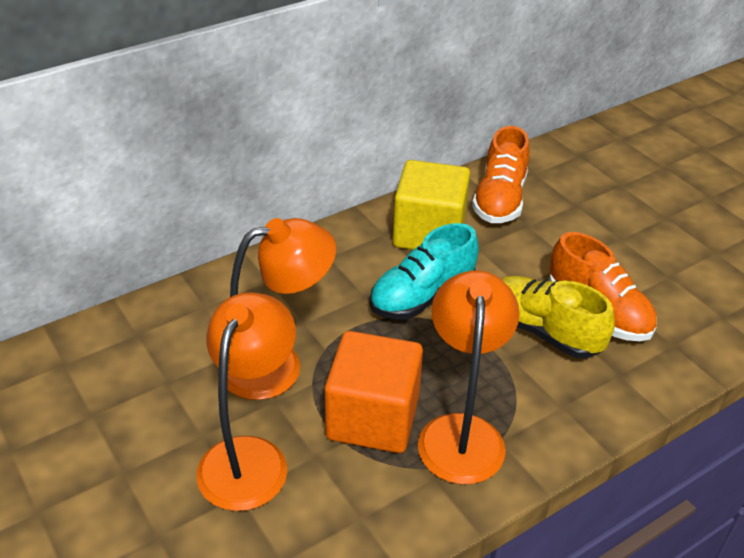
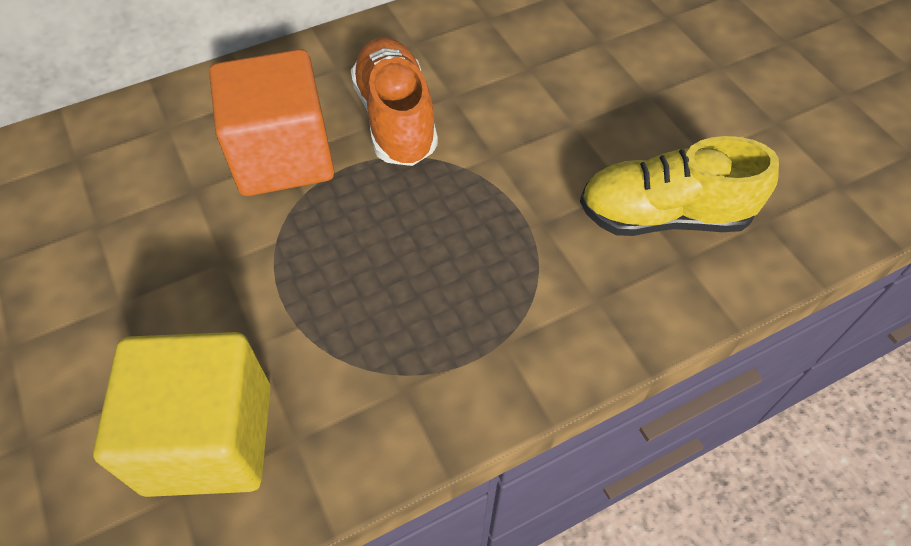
orange lamp: [196,292,296,511] [227,218,336,400] [418,270,520,484] = 3 -> none = 0
orange shoe: [472,126,530,223] [549,232,657,341] = 2 -> [351,38,438,166] = 1
turquoise shoe: [370,223,479,319] = 1 -> none = 0

